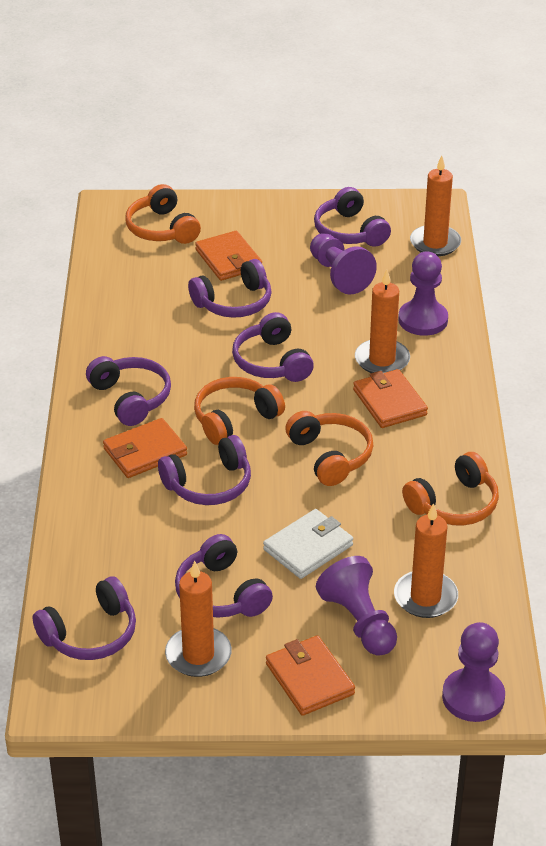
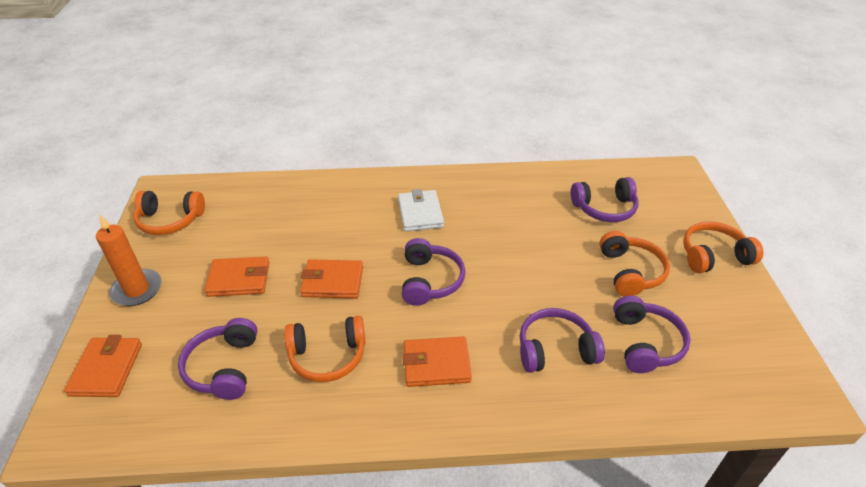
orange candle: [165,561,232,677] [355,270,410,373] [394,503,458,618] [410,155,461,256] = 4 -> [96,215,162,306] = 1
purple headphones: [33,576,136,660] [86,356,171,426] [158,435,251,505] [175,534,273,618] [188,259,272,318] [232,312,314,382] [314,187,391,247] = 7 -> [178,318,257,400] [402,238,465,306] [520,308,605,373] [571,177,638,222] [613,296,691,373] = 5
purple pawn: [310,233,377,295] [316,556,397,656] [398,252,448,336] [442,622,505,722] = 4 -> none = 0

